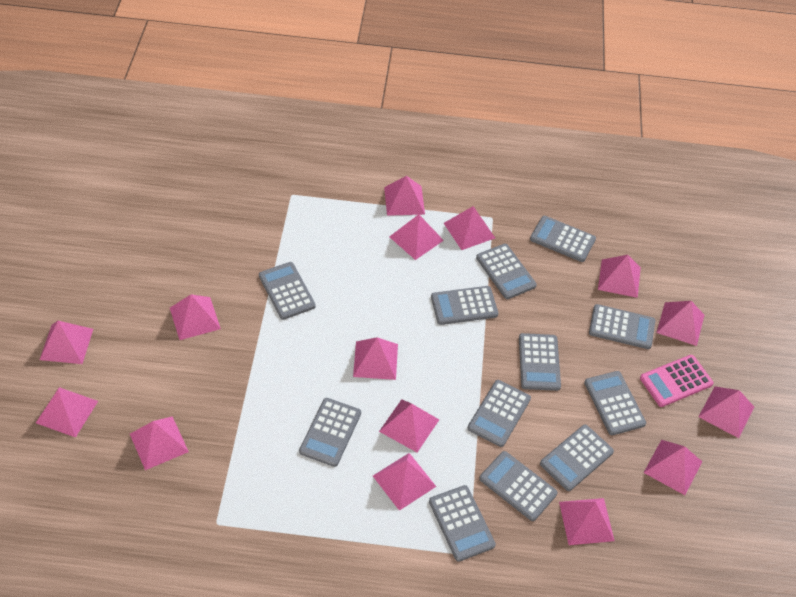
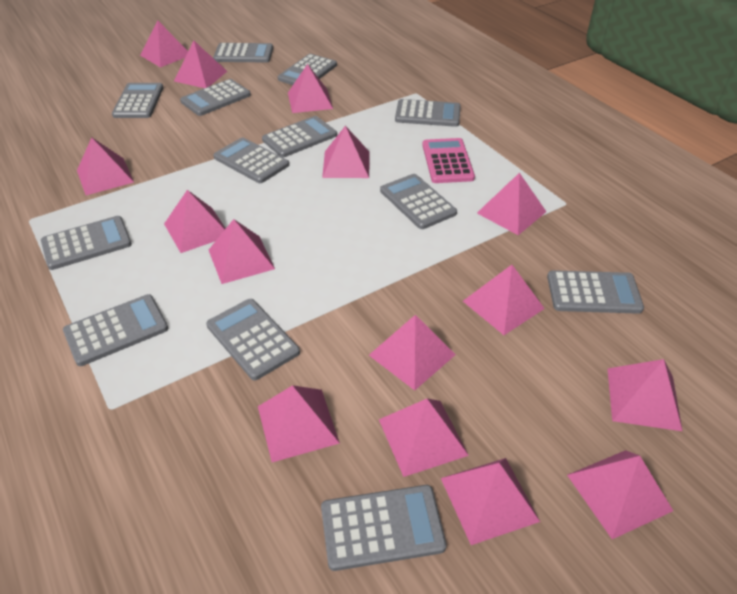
grey calculator: [259,262,316,320] [299,398,361,467] [429,485,496,562] [431,286,498,325] [468,380,531,447] [476,244,537,299] [479,451,558,521] [519,333,561,391] [530,216,596,262] [540,425,614,491] [584,371,646,435] [589,304,655,349] = 12 -> [41,216,132,270] [63,294,168,366] [112,83,164,118] [180,79,251,116] [206,299,300,380] [213,43,273,62] [213,137,289,183] [262,116,337,157] [278,54,337,85] [321,485,447,571] [380,174,457,229] [395,99,461,127] [547,270,644,314] = 13

